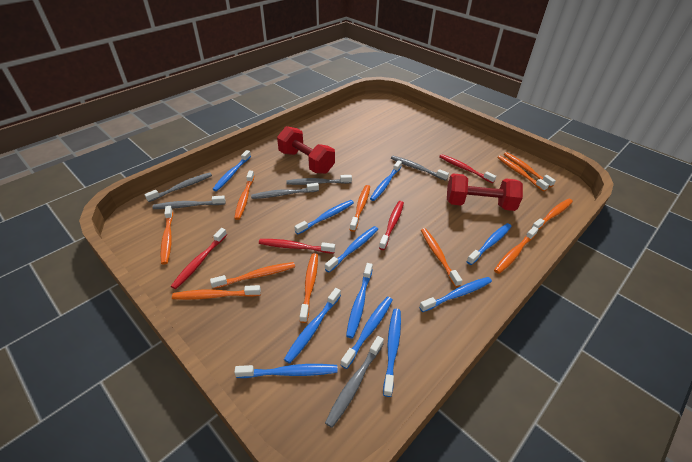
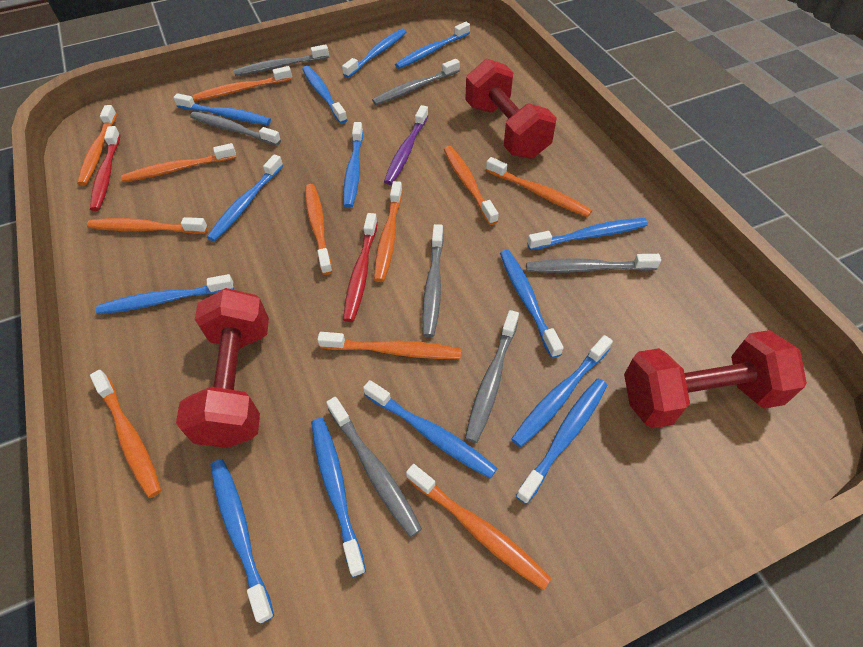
blue toothbrush: [212,150,251,191] [234,364,338,378] [284,288,341,364] [294,200,354,234] [325,226,378,272] [340,297,393,369] [346,263,373,338] [370,160,402,201] [383,309,401,397] [419,277,492,312] [467,223,512,265] = 11 -> [96,274,234,314] [173,93,271,125] [207,154,283,241] [211,459,274,624] [302,66,347,124] [311,418,366,577] [342,28,406,78] [343,122,363,208] [363,380,497,479] [395,22,470,69] [500,250,563,358] [511,335,613,447] [516,378,607,504] [527,218,648,250] = 14
grey toothbrush: [144,172,212,202] [152,195,225,209] [251,183,319,199] [287,175,352,185] [325,336,384,428] [391,156,449,181] = 6 -> [190,111,281,146] [233,44,329,76] [326,397,422,537] [372,59,460,105] [422,224,444,337] [465,310,519,443] [526,254,661,273] = 7
purple toothbrush: none = 0 -> [384,105,429,185] = 1
red dumbbell: [277,126,335,174] [447,173,523,211] = 2 -> [176,288,269,448] [465,59,557,159] [624,330,807,428] = 3
red toothbrush: [171,228,227,289] [259,239,335,254] [379,201,404,250] [439,154,496,183] = 4 -> [90,126,120,211] [343,213,378,322] = 2

